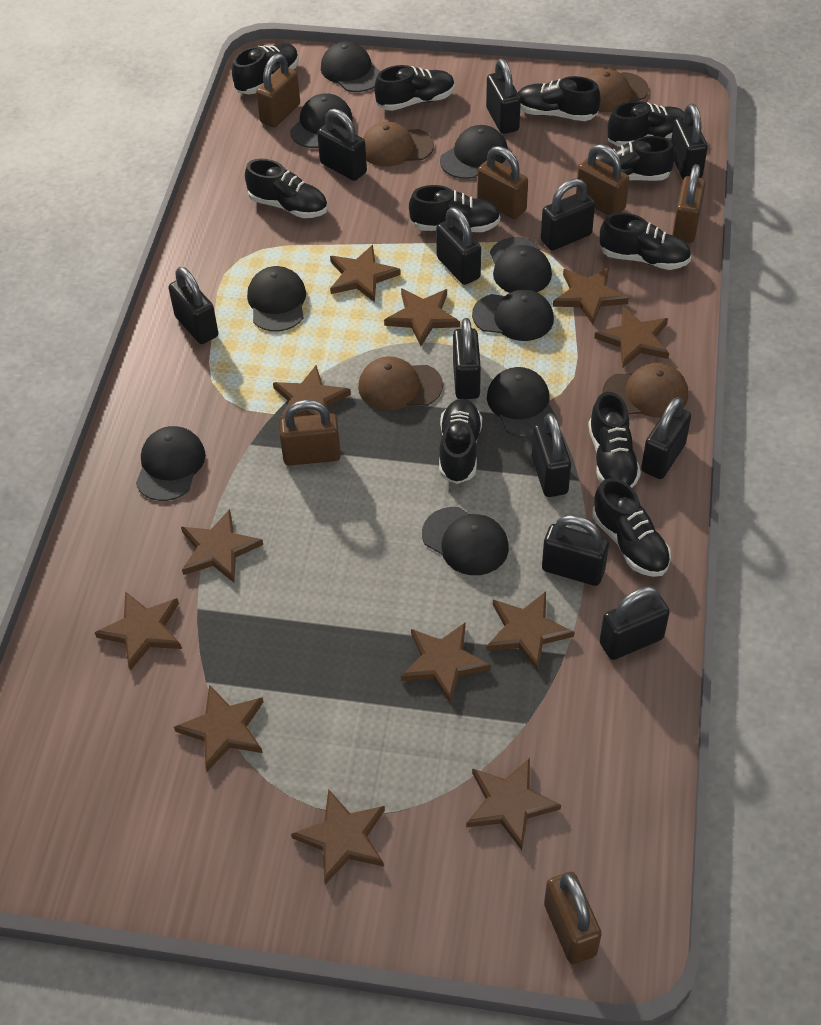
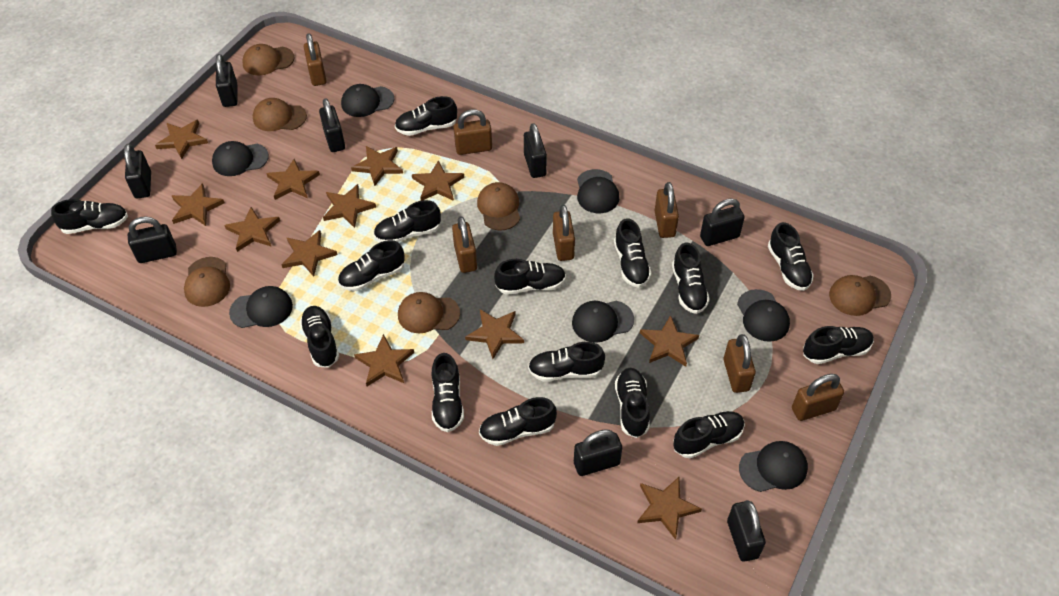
black cap: [136,426,205,501] [247,266,306,332] [290,93,353,148] [321,42,381,92] [422,507,509,575] [440,125,508,179] [472,289,554,341] [487,367,557,438] [490,237,552,293] = 9 -> [212,141,269,176] [229,286,293,328] [341,84,394,117] [572,301,634,343] [577,169,619,213] [737,289,790,342] [739,441,808,492] = 7
black padlock: [168,267,218,344] [317,109,367,181] [436,207,481,285] [453,318,481,399] [486,59,521,134] [532,413,571,497] [541,178,595,251] [542,515,609,586] [600,586,670,660] [641,397,691,479] [671,104,708,179] = 11 -> [124,144,151,198] [128,216,177,263] [216,54,237,107] [319,98,345,152] [524,123,547,178] [574,430,622,476] [700,198,745,246] [727,500,766,562] = 8
black shoe: [232,43,299,94] [245,159,328,218] [374,65,455,111] [409,185,500,232] [439,399,482,484] [518,76,601,121] [588,392,641,488] [592,478,671,577] [596,136,675,181] [600,213,691,270] [607,101,684,147] = 11 -> [51,199,128,234] [300,306,339,368] [338,240,405,291] [374,200,441,242] [395,96,457,136] [432,353,464,432] [479,397,557,446] [494,259,566,295] [528,342,605,382] [614,218,652,288] [615,368,650,438] [672,242,710,314] [673,411,745,458] [768,222,814,291] [803,326,874,364] = 15
brown cap: [358,356,443,411] [363,122,434,167] [586,69,649,112] [603,363,688,418] = 4 -> [184,257,230,307] [242,44,294,76] [253,98,307,131] [398,292,460,333] [477,182,520,230] [829,275,891,316] = 6
brown padlock: [256,54,300,128] [279,400,341,466] [477,146,528,219] [544,872,602,964] [576,144,629,215] [672,164,706,243] = 6 -> [304,33,327,86] [452,216,477,273] [454,109,492,155] [553,205,575,261] [654,182,679,238] [723,334,756,393] [792,374,844,421] = 7

